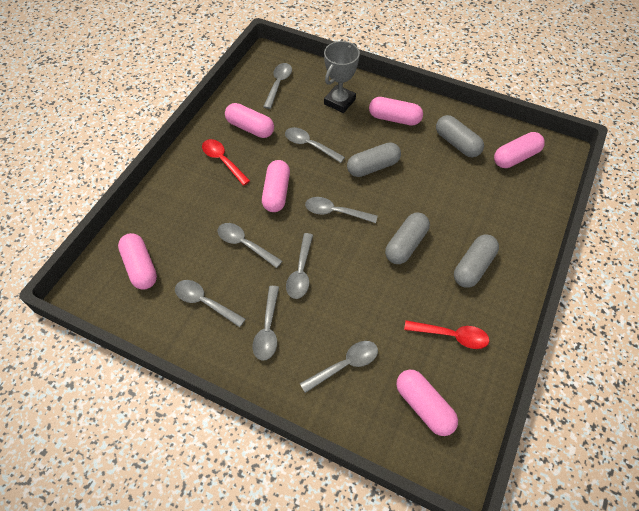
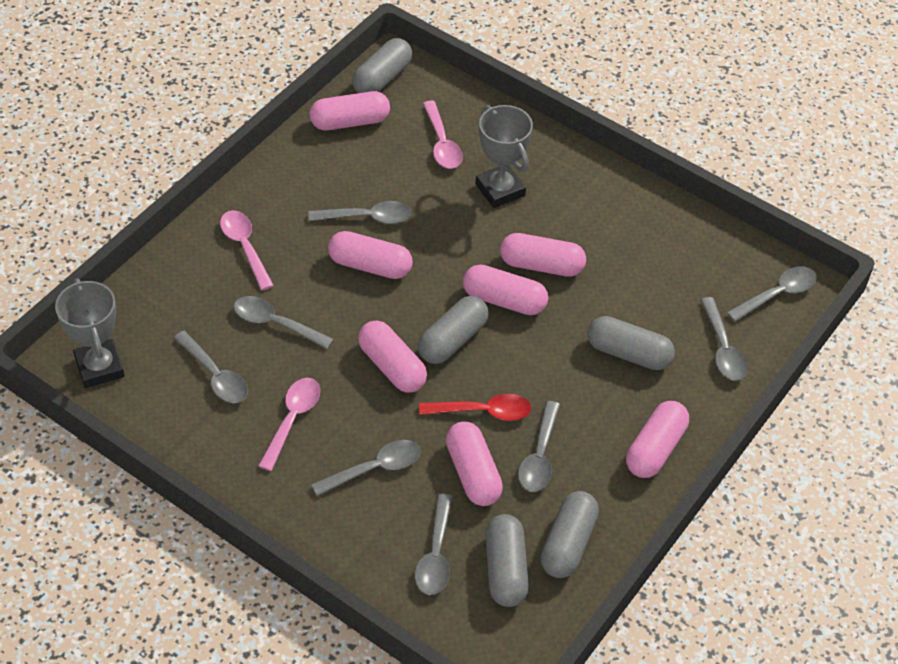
grey capsule: [347,142,401,177] [385,213,430,264] [436,115,484,157] [454,235,499,288] = 4 -> [352,38,412,93] [418,296,489,364] [485,514,529,607] [541,491,599,578] [587,316,675,370] = 5
grey trophy: [324,41,360,113] = 1 -> [55,278,125,388] [475,105,533,208] = 2
pink capsule: [118,233,157,290] [225,103,274,138] [262,160,290,212] [369,97,423,126] [396,370,458,436] [494,132,545,168] = 6 -> [310,91,390,130] [328,231,413,279] [358,320,427,393] [446,421,503,506] [463,264,548,315] [500,233,586,277] [626,401,689,478] = 7
pink spoon: none = 0 -> [220,210,274,290] [258,378,320,471] [423,101,463,168] = 3
red spoon: [202,139,250,186] [404,320,489,349] = 2 -> [419,394,532,421] = 1

